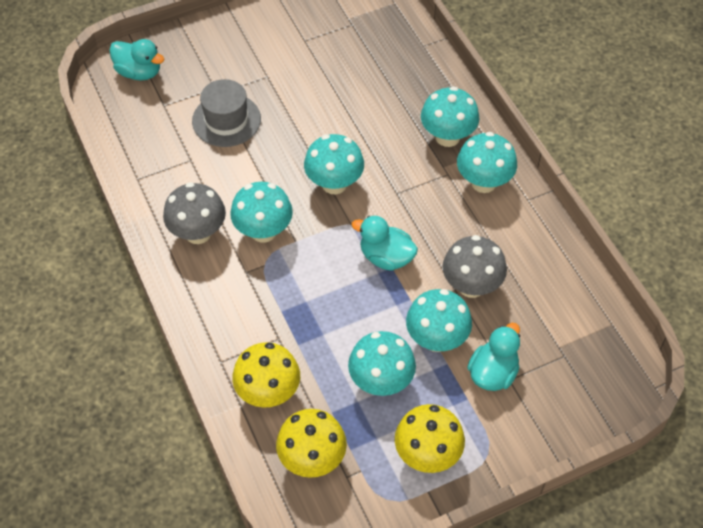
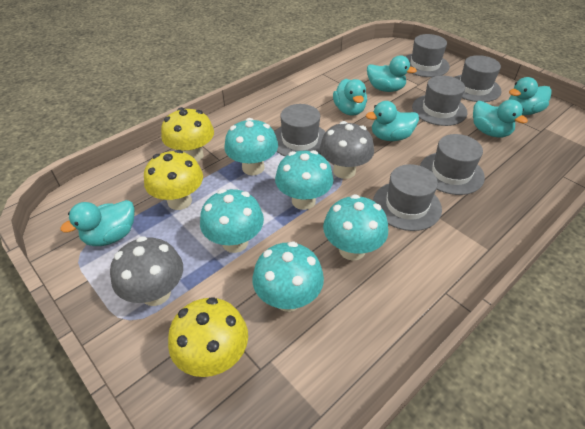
grey hat: [192,79,261,147] = 1 -> [274,104,325,157] [373,164,442,231] [405,34,450,77] [412,76,467,126] [420,134,485,195] [454,55,502,102] = 6
turquoise duck: [109,39,164,80] [351,216,418,271] [467,323,520,391] = 3 -> [61,200,134,246] [333,79,367,115] [366,101,419,141] [367,55,417,92] [473,99,528,138] [508,77,552,115] = 6
turquoise mushroom: [230,182,293,243] [304,134,364,194] [348,331,416,396] [406,289,472,352] [421,86,479,147] [457,132,517,193] = 6 -> [200,189,264,253] [224,118,278,176] [252,241,324,312] [275,150,333,210] [323,194,388,261] = 5

